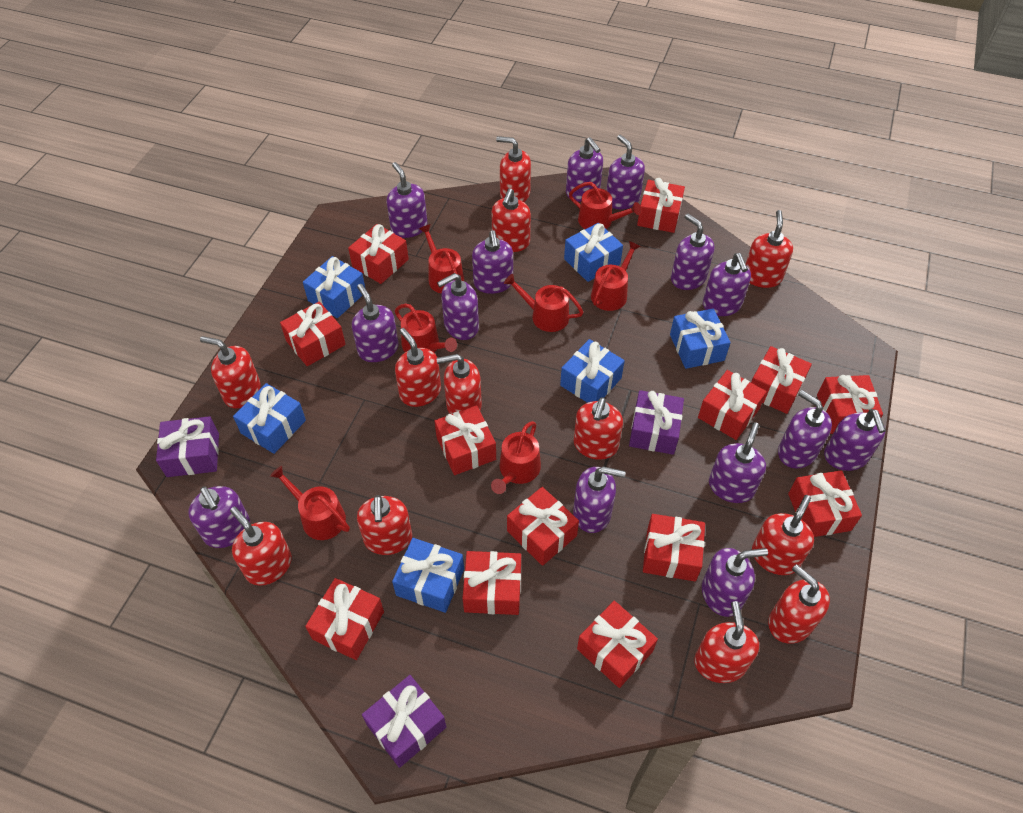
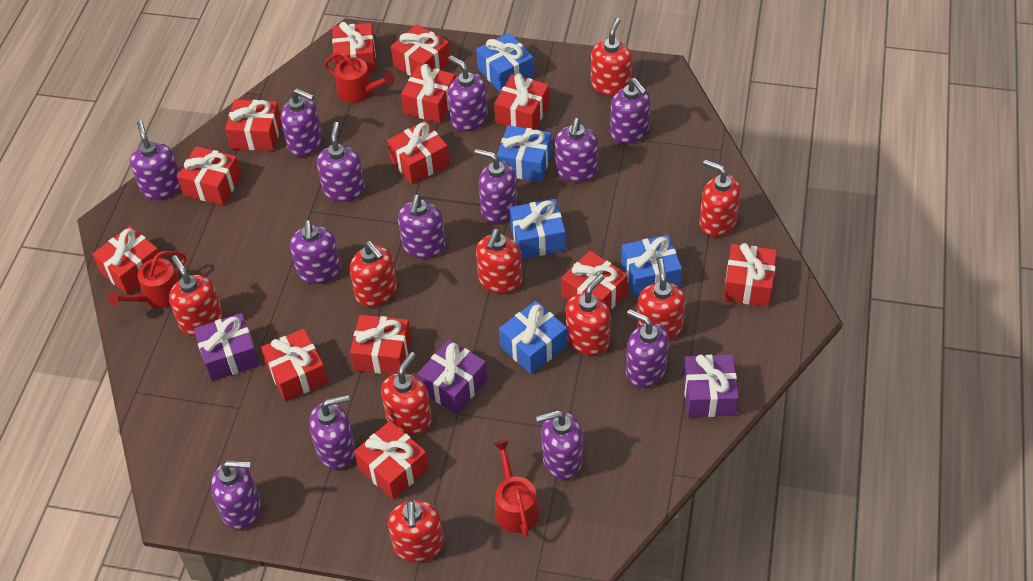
blue gift: [233,383,306,454] [303,256,365,318] [392,538,464,613] [560,339,625,403] [564,223,623,282] [670,309,731,369] = 6 -> [476,33,534,93] [497,125,552,182] [499,301,567,374] [509,199,566,259] [621,235,682,298] = 5
purple soap dispenser: [188,486,250,548] [352,284,399,362] [387,162,427,238] [437,273,479,340] [472,230,513,294] [566,137,603,202] [573,466,625,533] [606,135,645,210] [671,214,714,290] [702,548,768,617] [703,253,751,316] [709,422,766,503] [778,390,832,468] [824,409,886,471] = 14 -> [130,121,180,200] [211,460,261,530] [281,88,322,157] [290,220,341,284] [309,395,355,470] [317,122,365,202] [398,194,446,259] [448,55,488,132] [474,149,517,223] [536,410,583,480] [555,118,598,183] [610,78,651,144] [626,309,669,388] = 13
red soap dispenser: [200,336,261,409] [230,507,292,585] [357,495,412,555] [395,328,441,407] [436,354,482,414] [491,188,531,252] [496,136,531,202] [574,397,623,460] [694,601,759,683] [746,210,793,288] [752,495,814,575] [768,564,830,643] = 12 -> [169,255,223,336] [350,241,397,307] [381,352,432,435] [388,500,444,562] [476,229,522,294] [566,274,611,355] [591,18,632,96] [637,258,686,340] [699,160,741,237] = 9
red watering can: [270,466,350,540] [395,304,457,352] [419,224,464,294] [491,421,541,494] [504,274,583,332] [569,182,641,229] [591,241,641,311] = 7 -> [108,251,186,309] [324,52,395,103] [493,440,540,537] = 3

